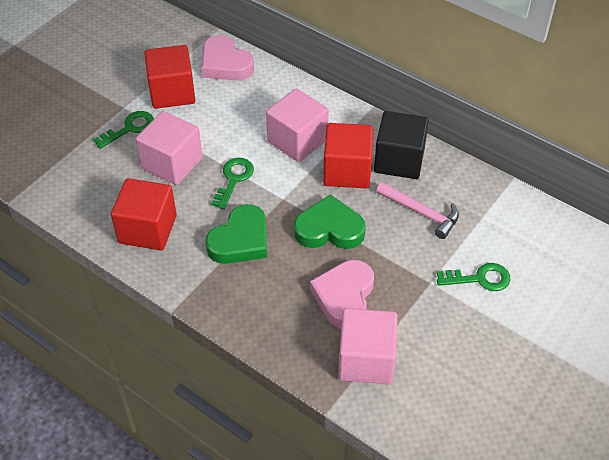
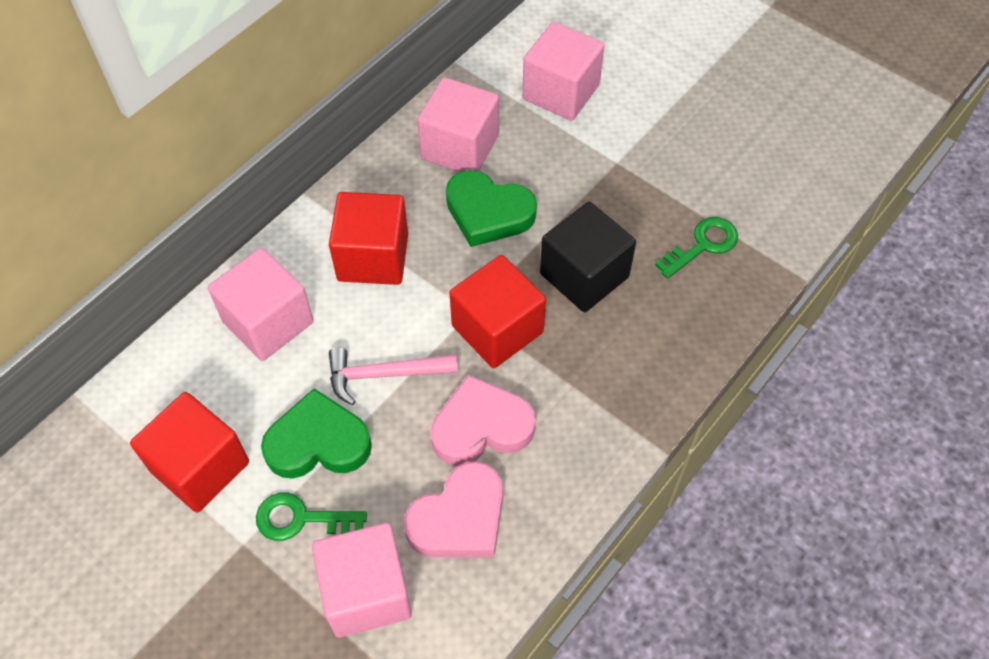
green key: [93,111,154,149] [211,158,254,209] [437,263,510,291] = 3 -> [256,493,367,541] [655,217,738,279] = 2
pink cube: [136,111,203,185] [266,89,329,162] [338,308,398,384] = 3 -> [208,248,314,361] [312,523,412,637] [417,77,499,172] [522,22,605,121] = 4

